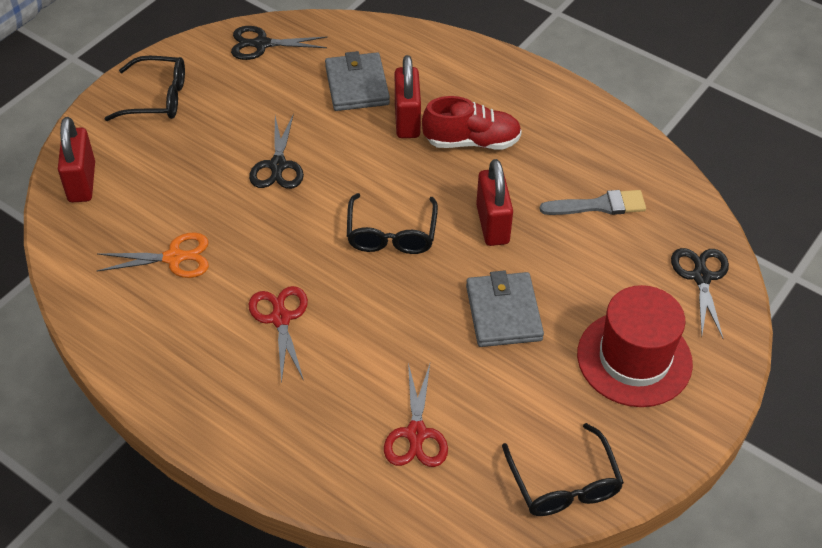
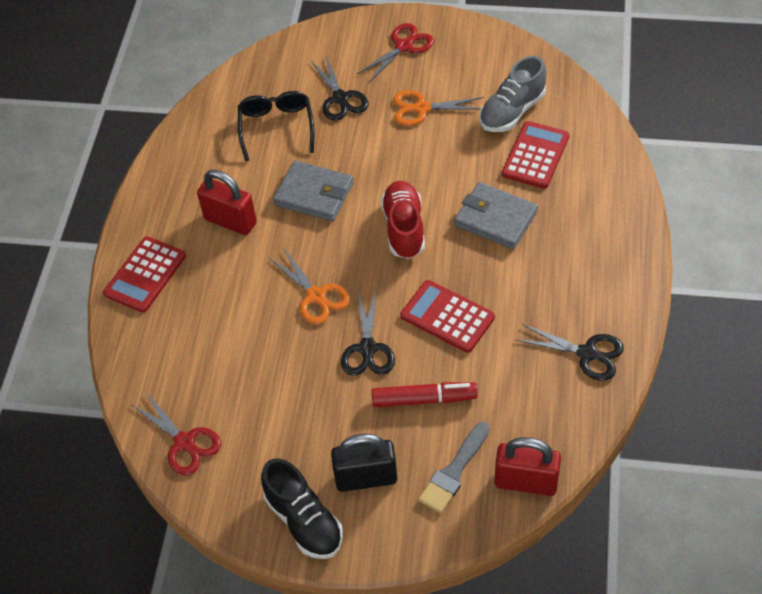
black glasses: [105,56,185,121] [347,193,438,254] [502,423,624,516] = 3 -> [238,91,315,162] = 1
black padlock: none = 0 -> [331,434,397,492] = 1
black shoe: none = 0 -> [261,459,343,559] = 1
grey shoe: none = 0 -> [479,56,546,132] = 1
orange scissors: [97,233,209,278] = 1 -> [268,247,350,325] [393,90,484,126] = 2
red calculator: none = 0 -> [103,236,186,313] [400,280,495,353] [502,121,570,189] = 3
red hat: [577,285,693,407] = 1 -> none = 0
red marker: none = 0 -> [372,382,478,407] = 1
red padlock: [58,117,95,202] [395,55,421,138] [476,159,513,246] = 3 -> [197,170,257,235] [495,437,561,496] = 2

